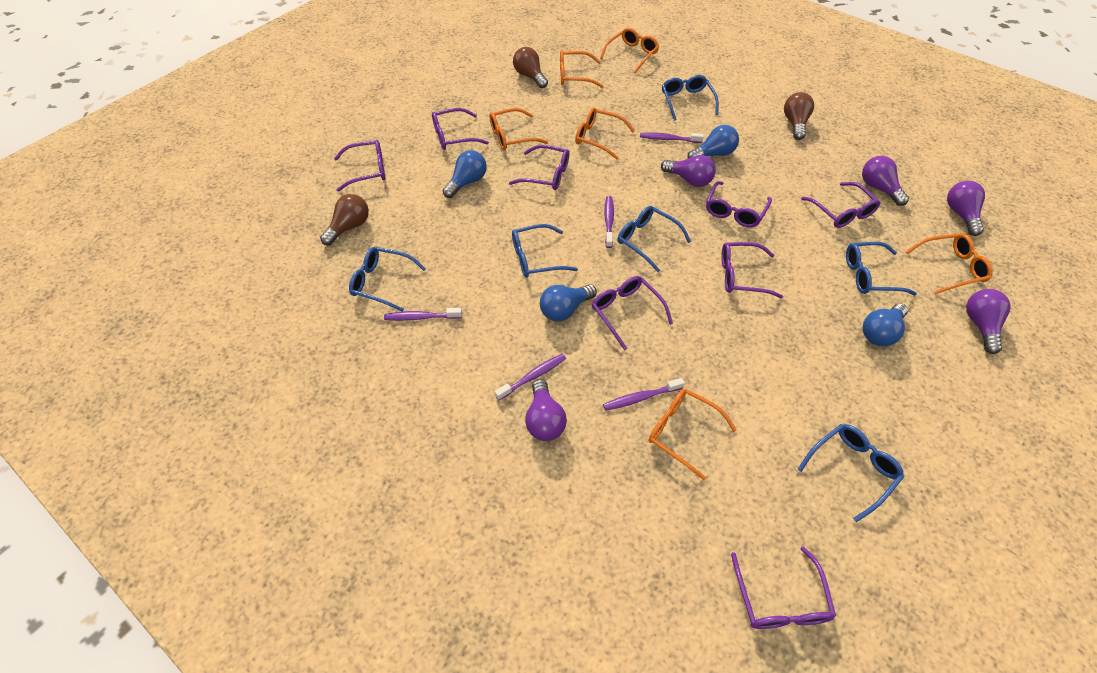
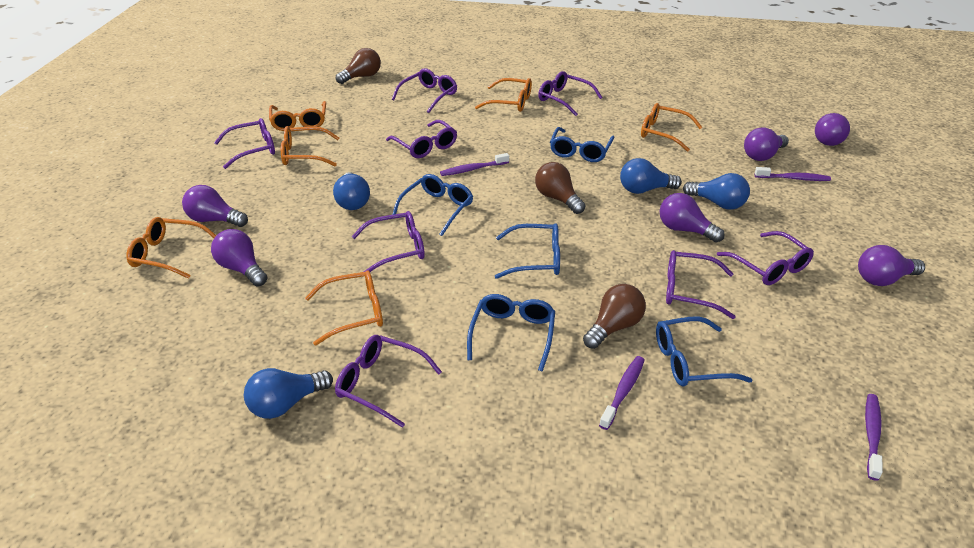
blue glasses: [349,247,426,312] [512,224,578,278] [618,206,691,272] [662,75,719,121] [797,424,904,522] [846,242,917,296] = 6 -> [392,174,473,236] [467,294,555,372] [495,223,560,279] [550,127,615,162] [656,317,752,387] = 5
purple light bulb: [525,379,567,441] [661,155,716,187] [862,156,909,206] [947,181,985,236] [966,289,1011,354] = 5 -> [182,185,248,227] [211,229,268,286] [659,193,725,243] [744,127,789,161] [815,113,850,146] [858,245,925,286] = 6
purple toothbrush: [384,308,462,321] [495,354,566,400] [603,378,685,411] [604,196,614,248] [640,132,704,143] = 5 -> [440,153,509,176] [599,356,645,430] [755,167,831,181] [865,394,883,481] = 4

